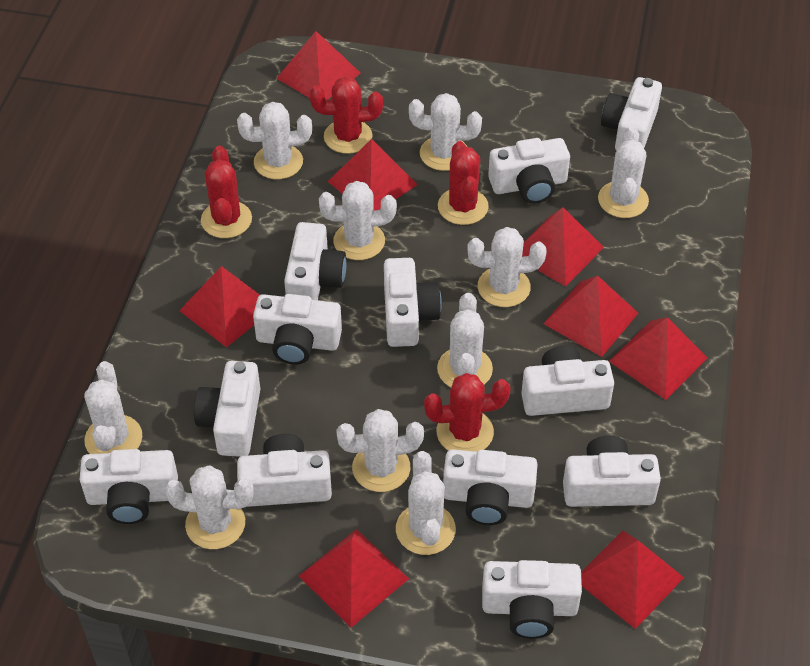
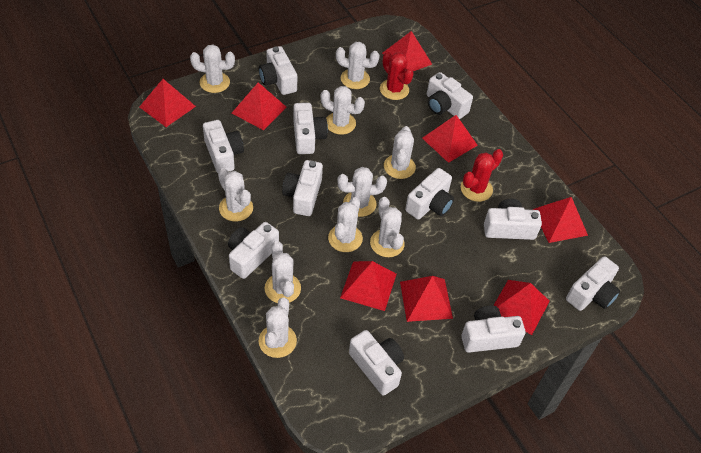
red cactus: [201,146,252,238] [310,76,383,154] [424,373,511,452] [438,141,489,225] = 4 -> [380,52,414,100] [461,149,503,202] = 2
white camera: [80,449,178,524] [194,361,260,457] [237,434,332,507] [253,294,342,365] [284,222,346,300] [384,258,442,347] [443,449,538,525] [482,560,582,639] [488,138,570,204] [521,346,614,416] [563,436,661,507] [601,77,662,151] = 12 -> [203,120,244,173] [228,222,279,279] [259,46,297,95] [282,160,323,216] [293,103,328,154] [349,330,404,396] [405,168,454,220] [427,72,473,119] [461,305,526,353] [484,199,542,240] [566,256,621,311] = 11

